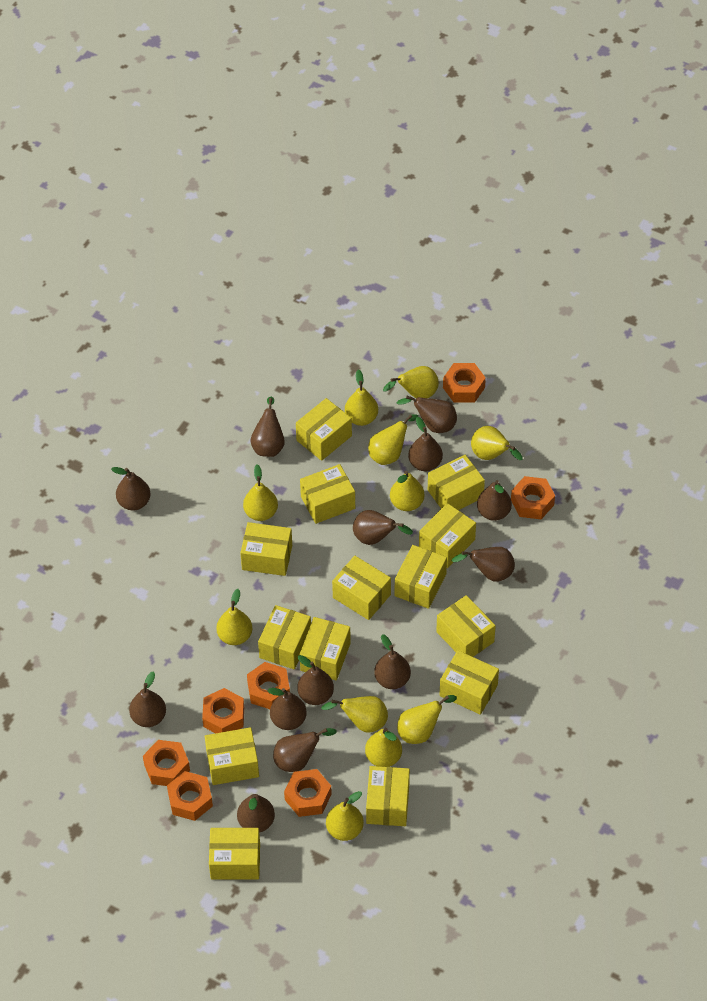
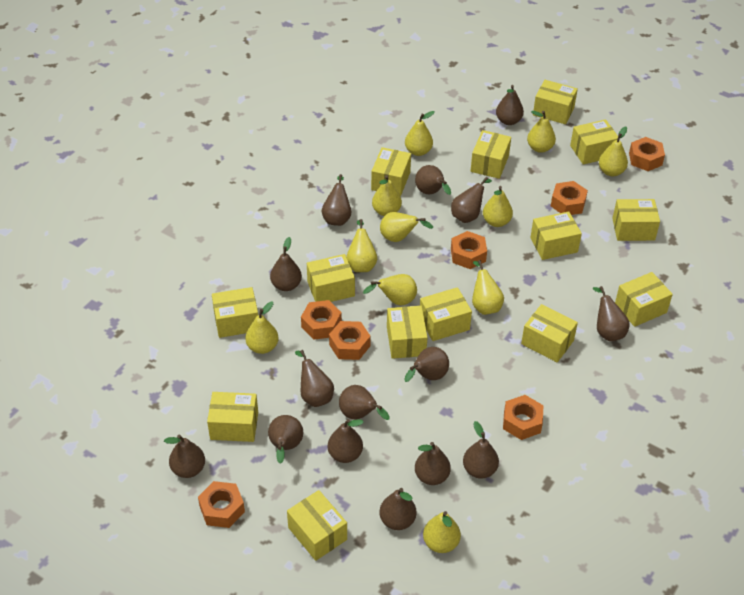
brown pear: [111,467,151,510] [129,671,166,727] [237,794,275,833] [250,397,285,457] [267,688,307,730] [273,728,337,772] [297,655,334,705] [353,510,413,545] [374,634,411,689] [396,395,457,433] [408,417,443,471] [452,547,515,582] [477,480,512,521] = 13 -> [164,435,205,478] [268,415,303,464] [270,237,302,291] [295,350,334,407] [322,174,351,226] [328,419,363,463] [339,385,390,420] [379,488,416,530] [404,347,449,382] [415,165,451,195] [415,442,451,485] [451,177,492,223] [463,421,499,479] [496,85,524,125] [593,286,630,341] = 15

